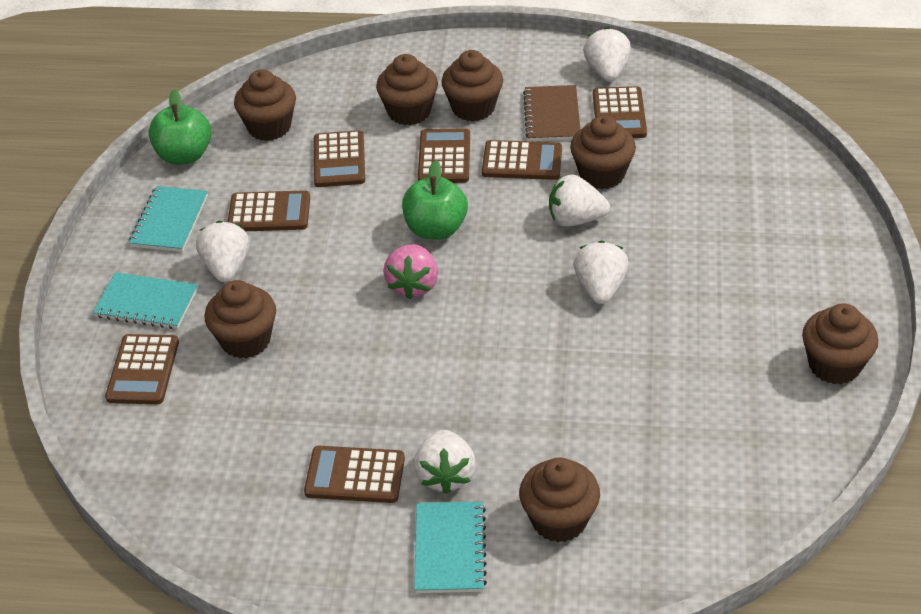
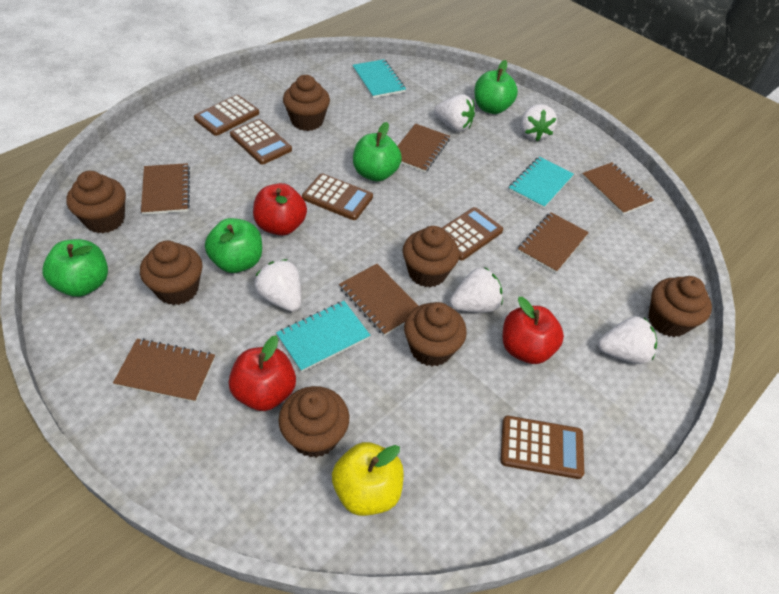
brown calculator: [105,334,179,404] [228,190,310,231] [304,446,405,503] [314,130,365,187] [418,128,470,183] [482,140,562,180] [593,86,647,138] = 7 -> [194,95,259,136] [230,119,292,165] [302,173,373,220] [442,207,503,260] [500,416,584,479] = 5
brown notebook: [523,85,580,141] = 1 -> [113,338,215,403] [141,163,190,215] [339,264,418,336] [398,124,450,173] [518,212,589,273] [582,162,654,215] = 6
green apple: [149,89,211,165] [402,160,468,240] = 2 -> [43,239,108,297] [205,218,262,273] [353,122,402,181] [474,60,518,114] = 4
pink strawberry: [383,244,438,299] = 1 -> none = 0
red apple: none = 0 -> [229,336,296,411] [253,183,307,236] [503,297,564,364] = 3
yellow apple: none = 0 -> [332,442,404,516] = 1

